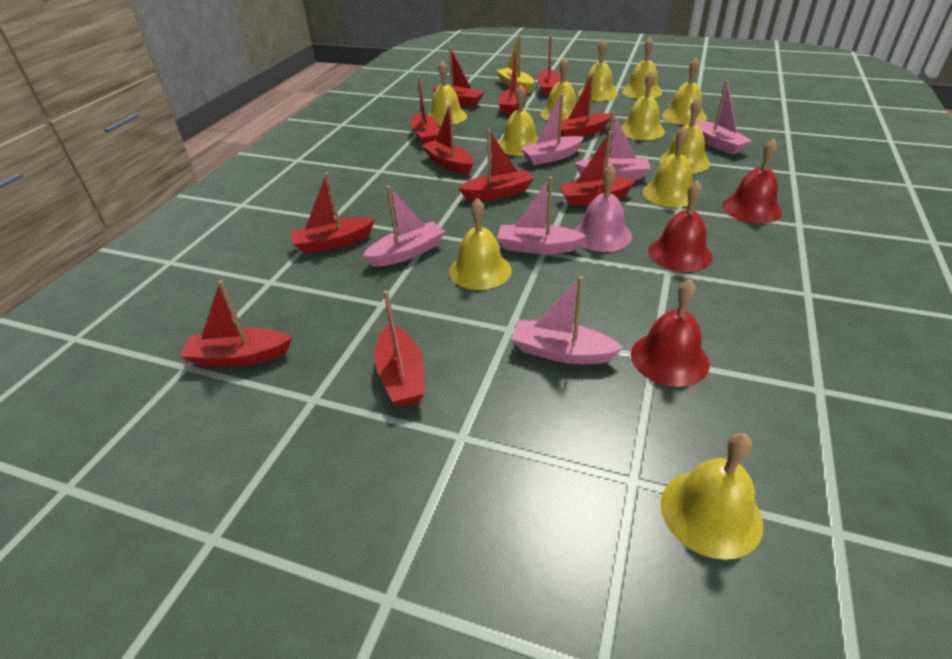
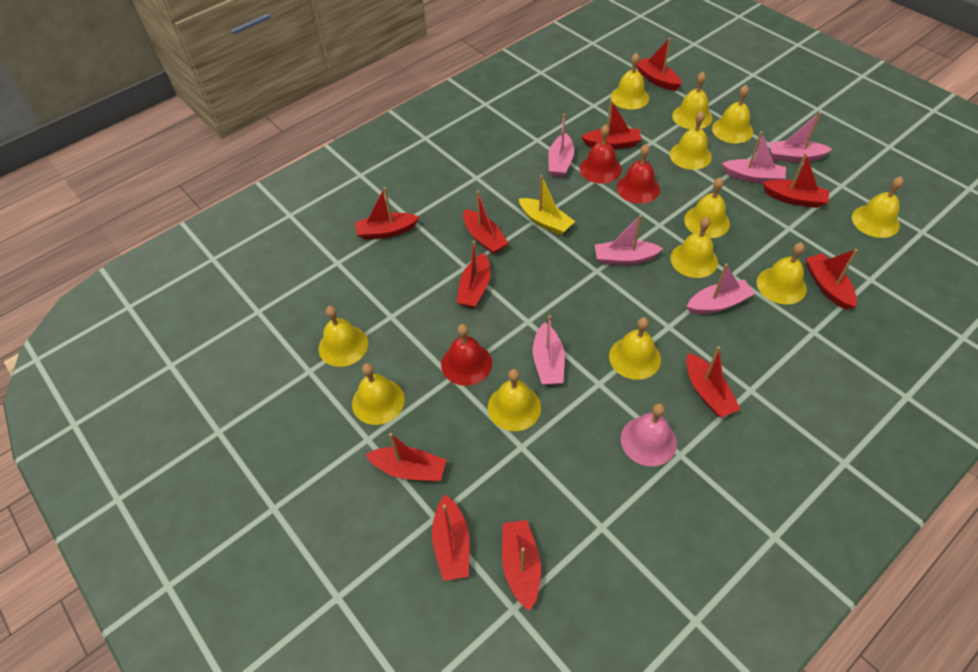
yellow bell: [428,61,467,125] [449,198,512,290] [499,85,538,156] [540,57,576,121] [578,39,618,101] [621,71,665,140] [622,37,662,99] [643,126,692,207] [659,98,710,173] [661,433,763,560] [662,58,707,125] = 11 -> [319,306,368,367] [352,363,405,425] [488,369,541,431] [609,317,661,380] [611,52,649,110] [670,111,712,170] [670,217,718,278] [672,72,712,129] [684,177,730,238] [712,85,753,143] [757,242,807,305] [852,176,904,238] = 12

